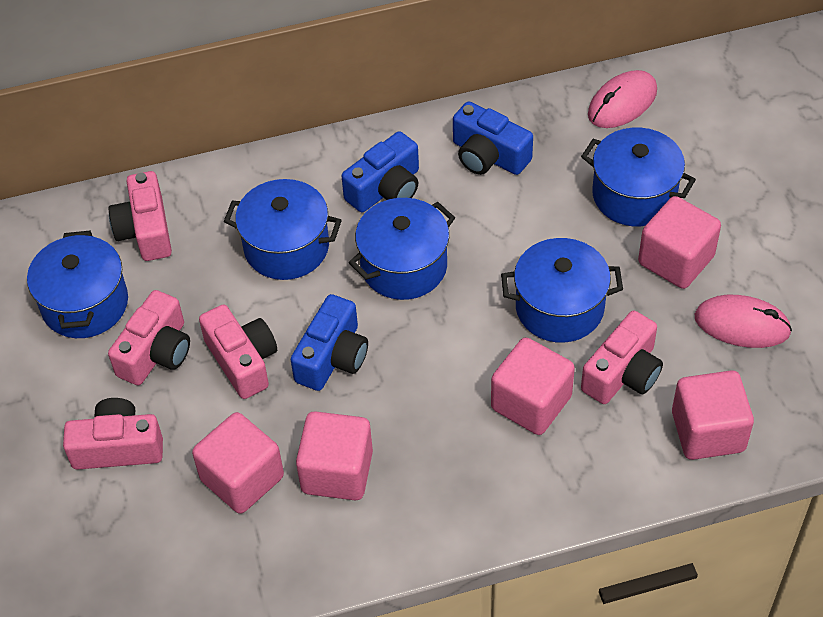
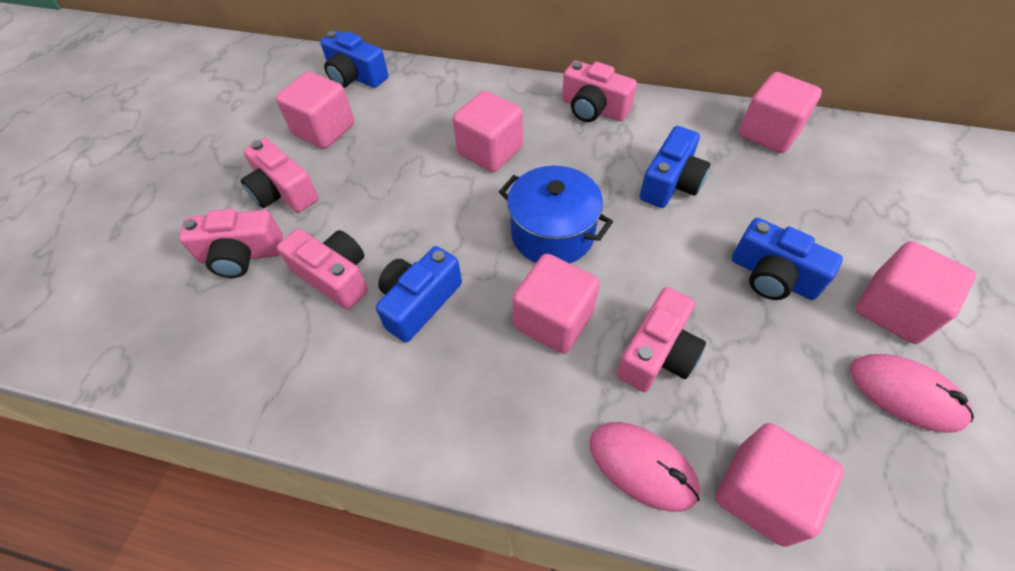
blue camera: [291,294,368,391] [342,131,419,213] [453,101,533,175] = 3 -> [320,31,388,88] [376,246,462,342] [640,126,710,208] [732,218,843,300] = 4
blue pot: [27,231,128,338] [224,179,342,280] [349,198,455,300] [501,238,623,343] [581,128,696,226] = 5 -> [499,166,613,263] = 1
pink cube: [192,412,284,514] [296,411,373,500] [491,337,575,435] [638,196,721,289] [672,370,754,460] = 5 -> [276,71,354,149] [452,91,523,172] [512,254,600,354] [715,423,844,547] [739,72,822,153] [856,241,976,344] = 6

